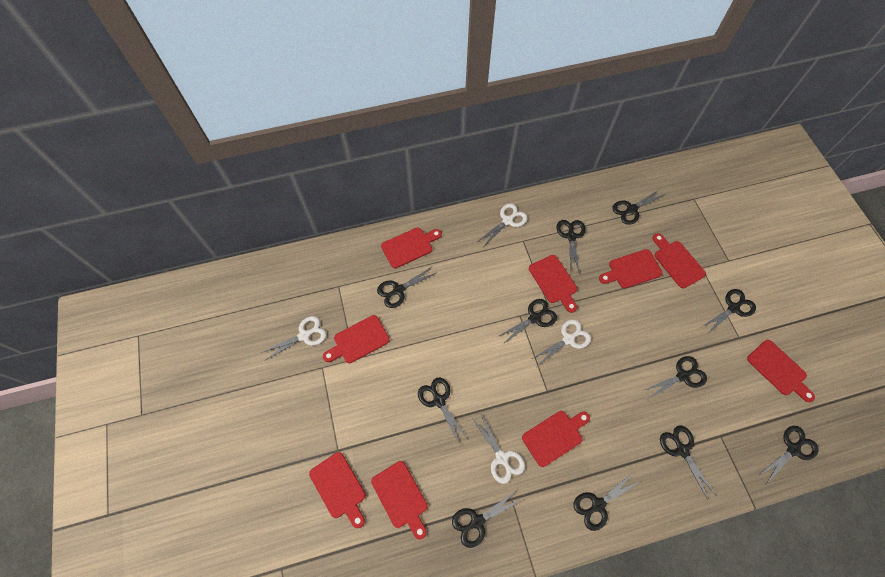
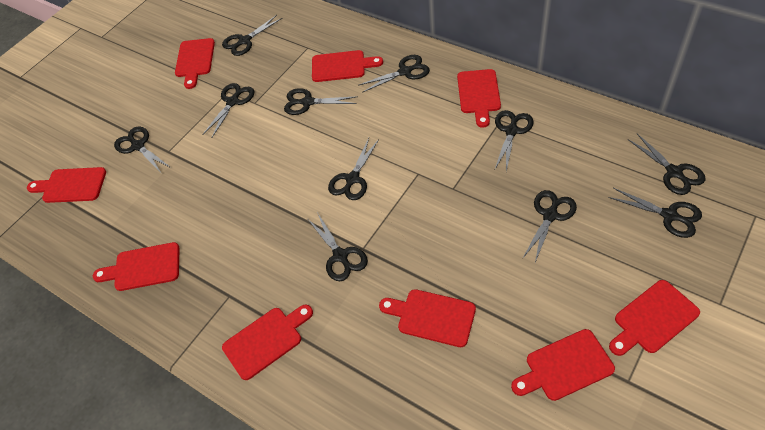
white scissors: [260,316,326,361] [472,414,525,484] [477,203,527,247] [532,319,591,366] = 4 -> none = 0

